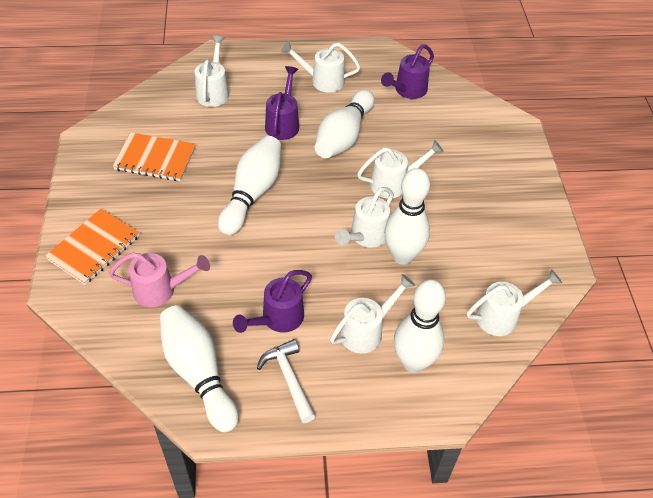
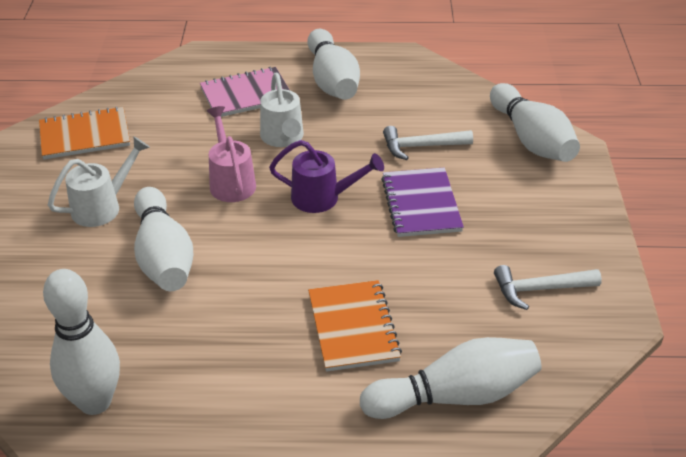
pink notebook: none = 0 -> [200,67,290,117] = 1
purple notebook: none = 0 -> [381,168,464,237] = 1
purple watering can: [233,270,312,333] [265,66,299,140] [381,44,434,99] = 3 -> [269,140,384,213] = 1
white hammer: [257,339,316,423] = 1 -> [383,126,473,160] [494,265,602,310] = 2
white watering can: [195,35,229,107] [281,41,360,93] [330,274,415,353] [335,187,394,248] [357,140,444,198] [467,269,562,336] = 6 -> [48,136,150,227] [260,73,304,147] = 2

